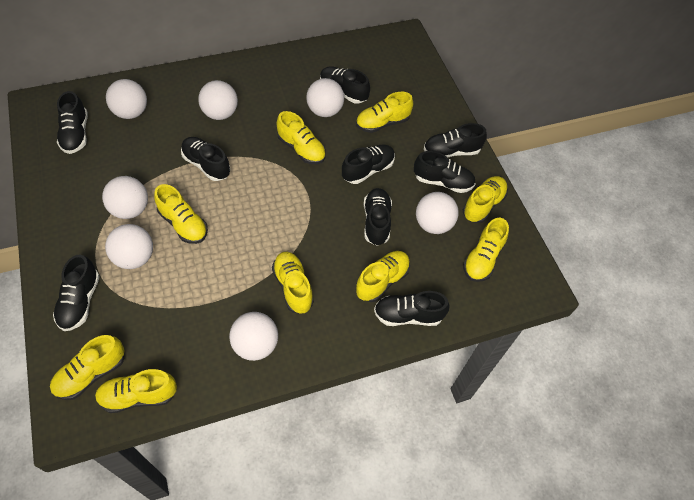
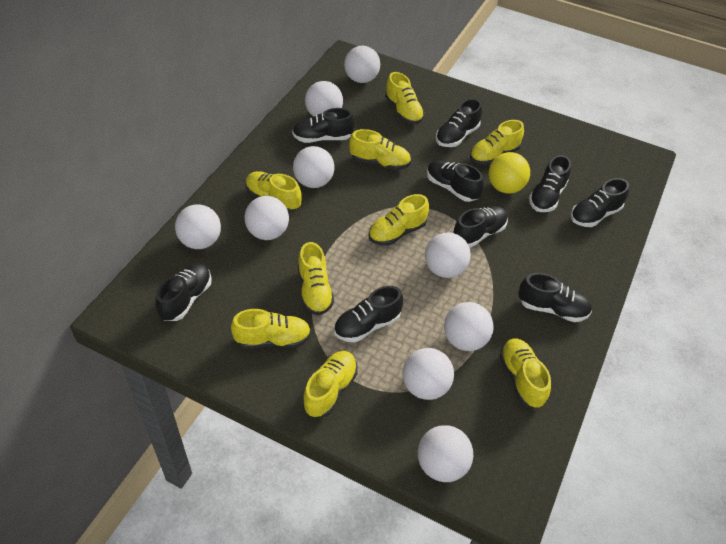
white ball: [102,176,148,219] [105,224,153,269] [106,79,147,119] [198,80,238,120] [229,312,278,361] [307,78,344,117] [416,192,459,234] = 7 -> [175,204,221,249] [244,196,289,240] [293,146,334,188] [305,81,343,117] [344,46,380,83] [402,348,454,400] [418,425,473,482] [425,232,471,278] [444,302,494,351] = 9
yellow ball: none = 0 -> [489,152,530,194] = 1

